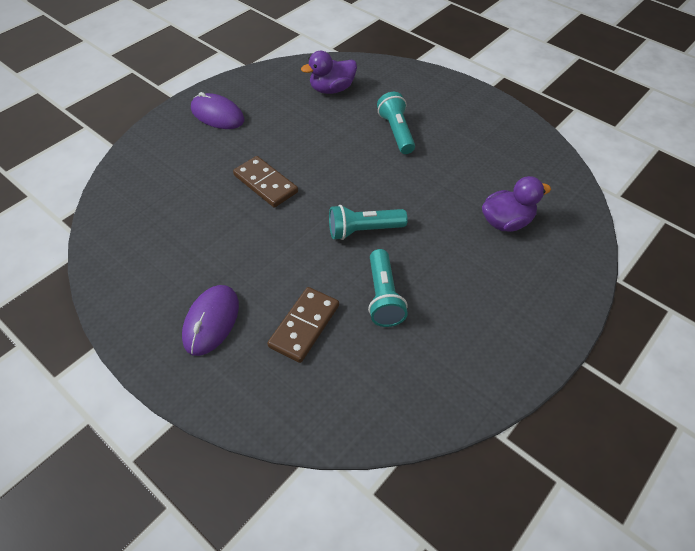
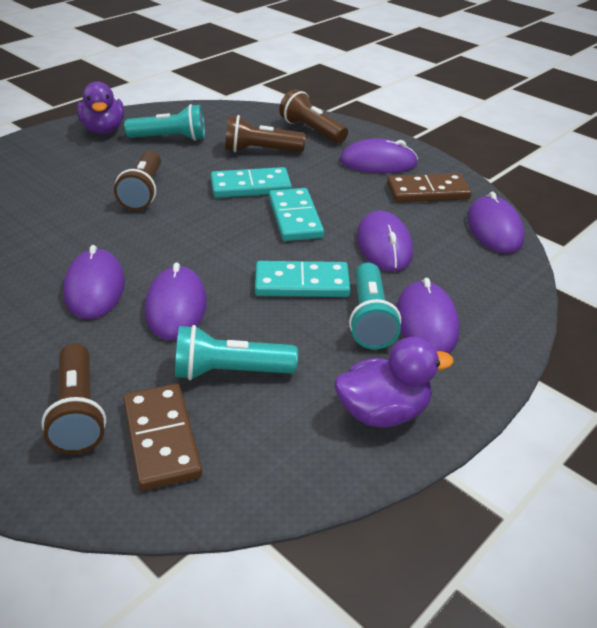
brown flashlight: none = 0 -> [41,343,106,454] [114,151,161,211] [225,115,306,152] [279,89,348,143] = 4
purple mouse: [182,285,239,356] [191,92,245,129] = 2 -> [63,245,125,319] [145,262,207,340] [339,138,418,173] [357,210,413,272] [397,278,459,353] [467,191,525,253] = 6
turquoise domino: none = 0 -> [211,167,292,198] [255,261,351,297] [269,188,324,241] = 3

